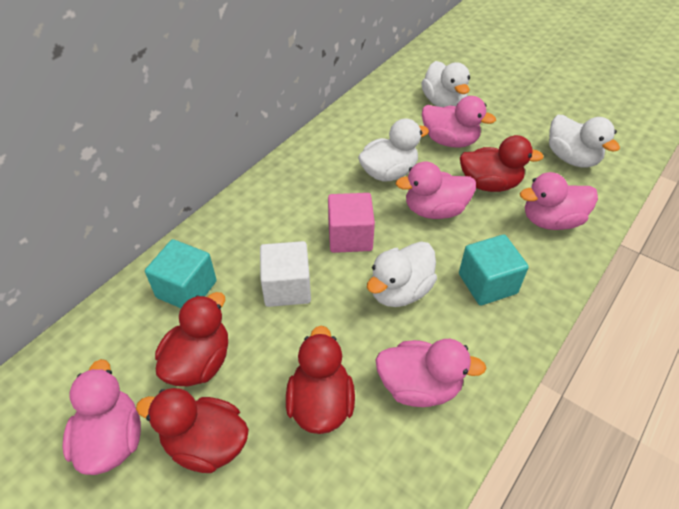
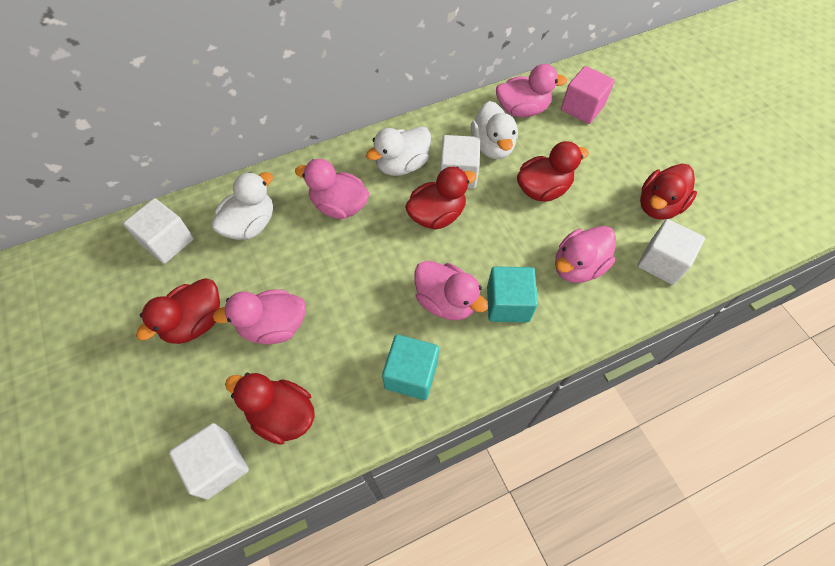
red duck: [136,388,249,473] [155,292,228,386] [286,326,355,434] [460,135,544,192] = 4 -> [136,278,220,344] [225,373,315,445] [405,167,476,230] [517,141,589,202] [640,164,697,220] = 5
white cube: [260,241,311,307] = 1 -> [123,198,194,264] [169,423,249,500] [440,135,480,188] [637,219,705,285] = 4
white duck: [358,118,429,182] [367,241,437,307] [421,61,470,107] [549,115,620,168] = 4 -> [211,172,273,240] [366,126,431,176] [471,101,518,159] = 3

